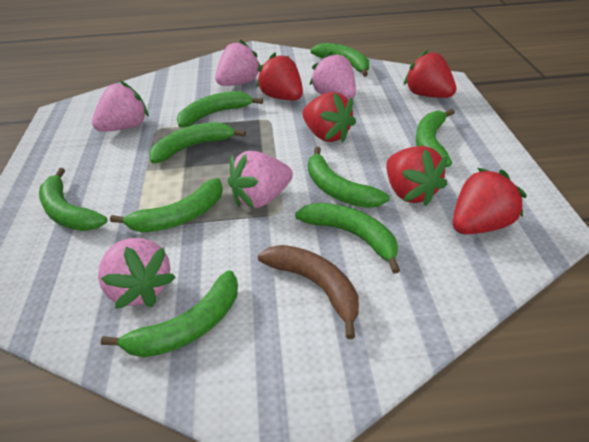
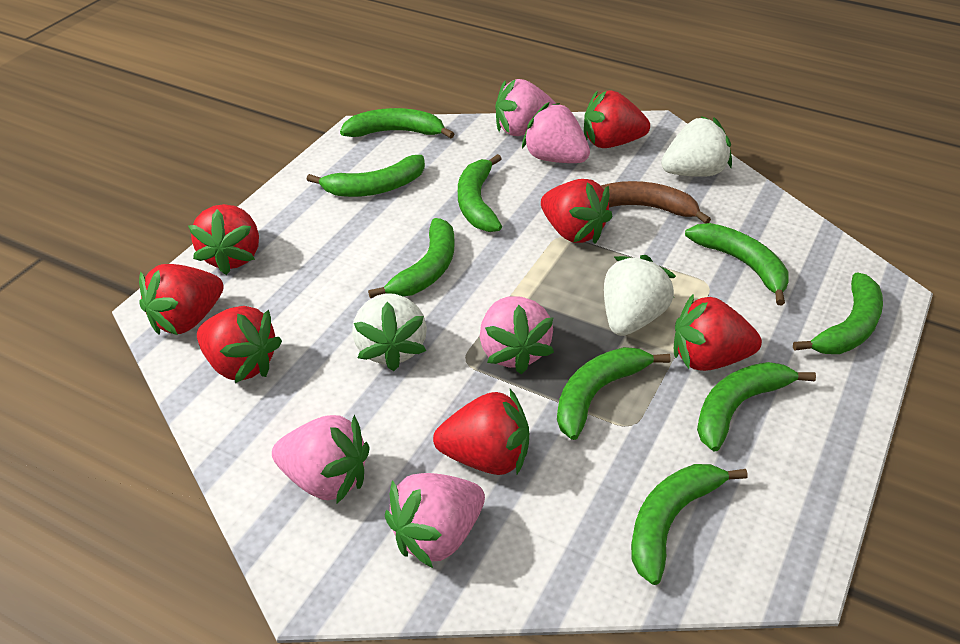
red strawberry: [256,52,303,100] [302,92,356,143] [386,146,448,206] [404,50,456,98] [453,168,527,234] = 5 -> [139,264,224,335] [188,204,259,275] [197,306,282,383] [433,389,529,475] [541,179,612,244] [584,90,650,148] [674,294,762,371] = 7
white strawberry: none = 0 -> [352,293,427,371] [604,255,676,336] [661,116,732,177] = 3

